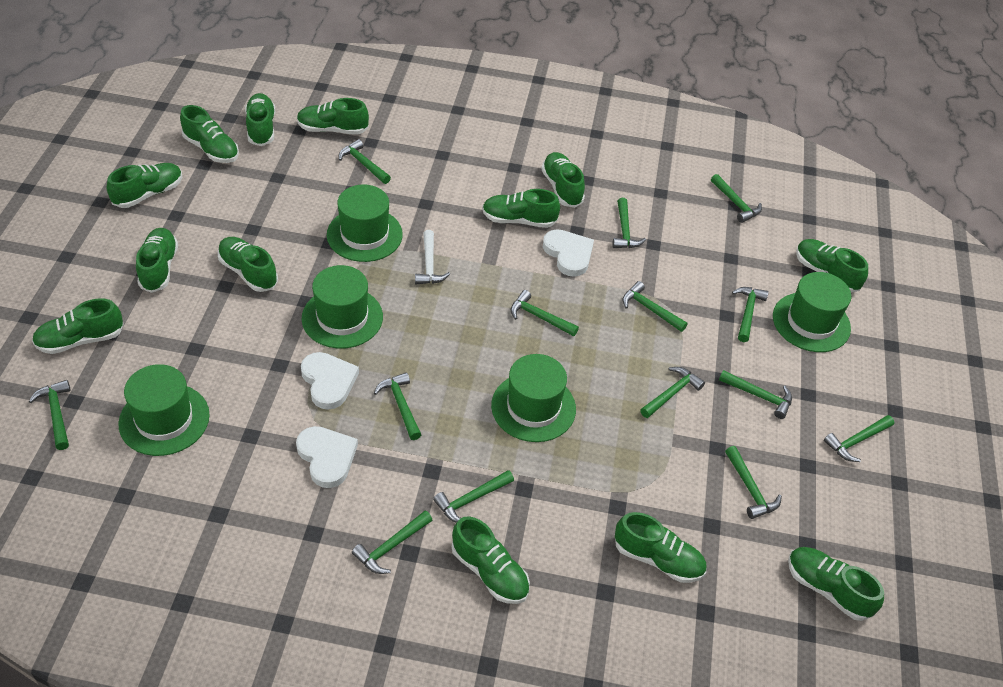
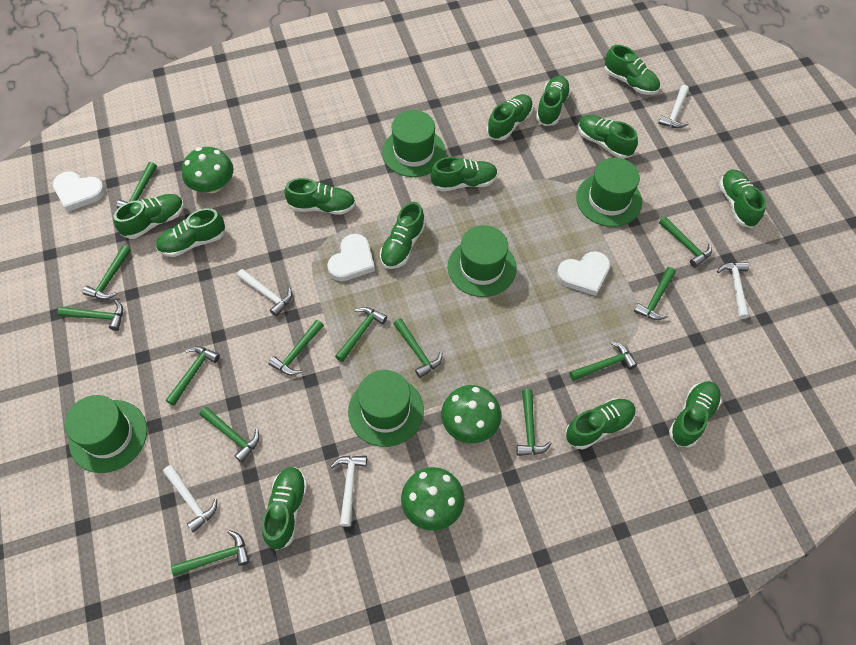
green hammer: [29,380,71,450] [339,139,391,184] [352,511,432,574] [374,372,422,440] [433,470,514,523] [511,290,579,336] [612,198,646,248] [622,281,688,332] [640,367,705,418] [711,174,762,223] [719,370,792,419] [725,446,782,519] [732,287,769,342] [824,415,894,462] = 14 -> [58,300,123,331] [82,245,131,299] [116,162,157,208] [166,346,220,406] [171,530,250,576] [200,407,260,463] [269,320,324,375] [335,307,387,362] [394,318,442,378] [516,389,552,456] [570,342,637,381] [634,267,676,320] [659,216,712,268] = 13
green mushroom: none = 0 -> [182,147,234,193] [401,467,465,531] [441,385,501,443] = 3
white hammer: [415,230,450,284] = 1 -> [163,465,217,533] [237,269,292,317] [331,456,367,527] [658,85,689,128] [717,262,749,319] = 5

